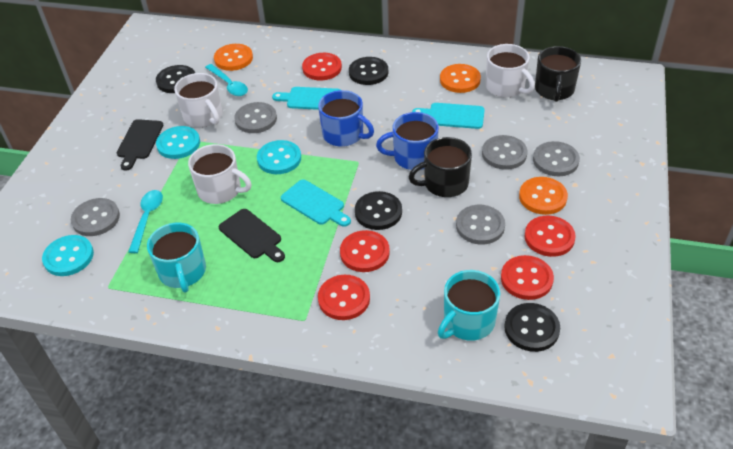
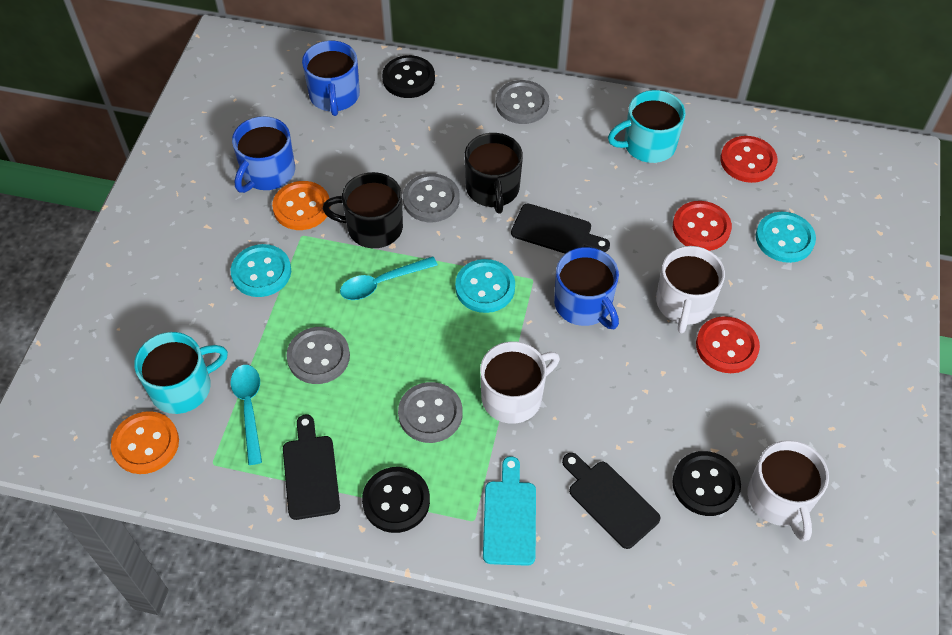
black button: [156,65,195,93] [349,57,388,85] [355,191,402,230] [504,303,560,352] = 4 -> [362,467,430,533] [382,55,435,98] [672,451,741,516] = 3
black cutting board: [117,119,163,171] [219,209,285,262] = 2 -> [283,415,340,520] [511,203,610,254] [562,453,660,549] = 3
blue mug: [318,90,374,147] [376,112,439,170] = 2 -> [232,116,295,193] [302,41,360,116] [554,247,619,329] = 3
grey button: [71,198,120,236] [234,102,277,133] [456,205,505,245] [482,135,527,170] [533,141,580,176] = 5 -> [286,327,350,384] [398,382,463,443] [403,174,460,222] [496,80,549,124] = 4
orange button: [214,44,253,71] [440,64,481,93] [519,177,568,215] = 3 -> [111,411,179,474] [272,181,329,230] = 2
red button: [302,53,342,80] [318,275,370,320] [340,230,390,272] [501,255,554,300] [525,216,576,257] = 5 -> [673,201,732,251] [696,316,760,373] [720,136,777,183] = 3
turquoise cutting board: [272,87,341,110] [281,179,351,227] [412,103,485,129] = 3 -> [483,456,536,566] = 1

